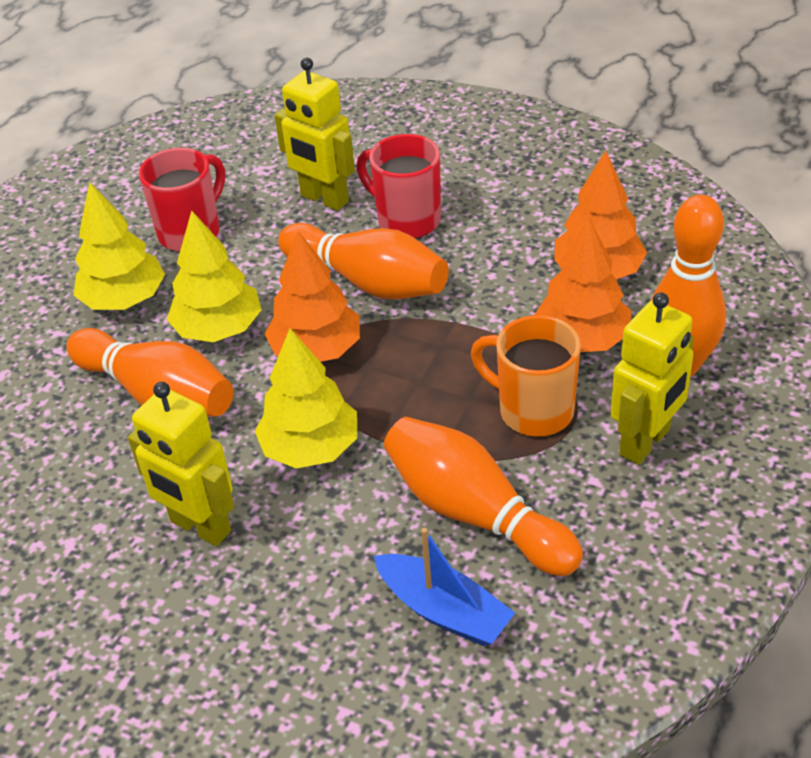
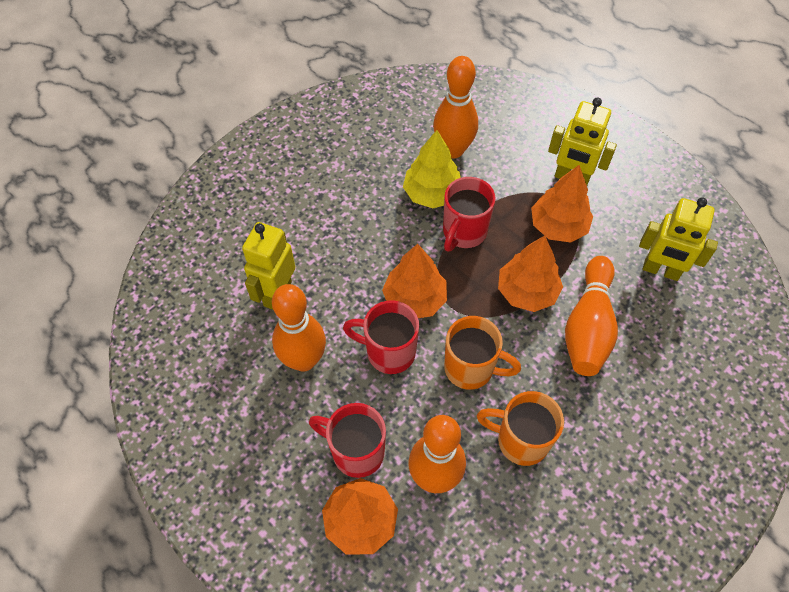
blue boat: [374,528,515,646] = 1 -> none = 0
orange mug: [471,315,581,437] = 1 -> [444,316,521,390] [477,391,564,466] = 2
orange tree: [264,231,360,362] [534,217,631,352] [554,150,647,279] = 3 -> [322,478,398,555] [382,244,447,318] [498,235,563,312] [531,165,593,243] = 4
red mug: [139,148,225,252] [356,134,441,238] = 2 -> [309,403,386,478] [343,300,419,374] [443,177,496,252] = 3
yellow tree: [74,182,165,310] [167,210,262,342] [255,329,357,469] = 3 -> [403,130,461,208] = 1

